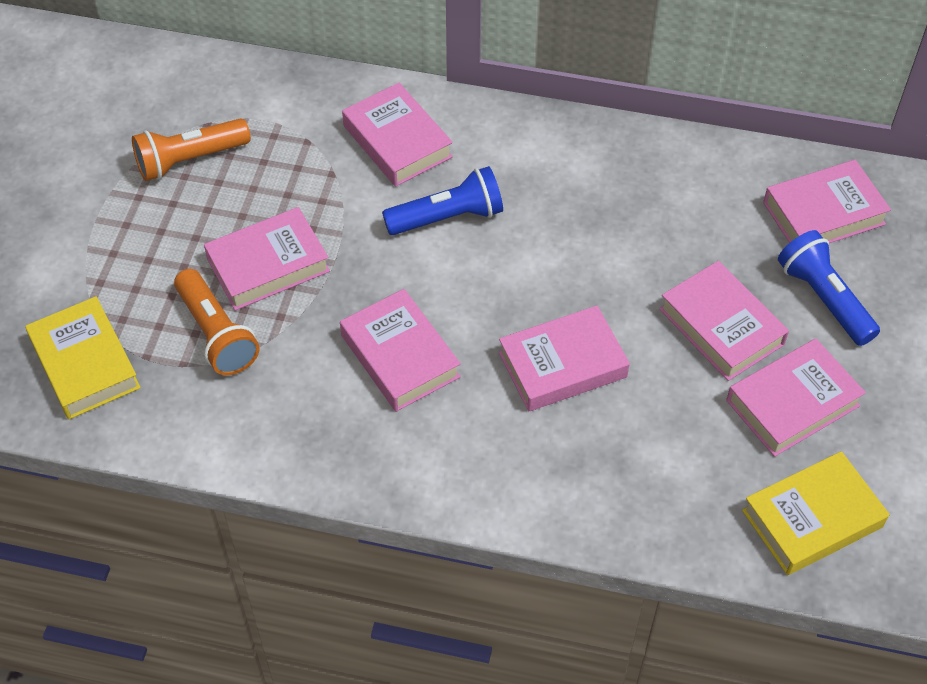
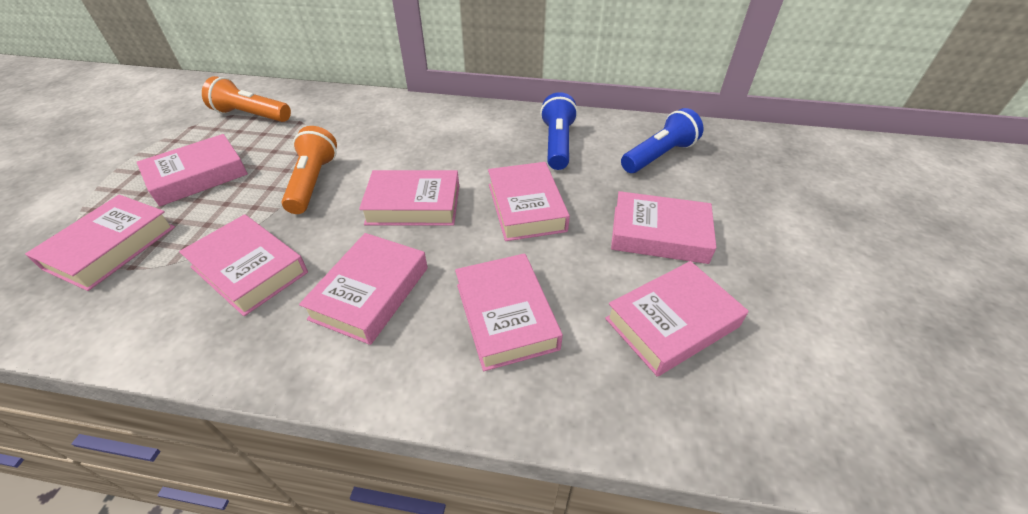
pink book: [204,207,330,311] [340,289,461,412] [342,83,453,187] [499,306,630,412] [659,261,789,381] [726,339,866,457] [763,160,891,243] = 7 -> [25,195,175,291] [137,134,248,207] [179,214,308,316] [299,233,428,345] [359,170,459,226] [455,253,563,371] [488,162,570,241] [605,261,748,377] [611,191,716,264] = 9
yellow book: [25,296,141,419] [742,451,889,575] = 2 -> none = 0

